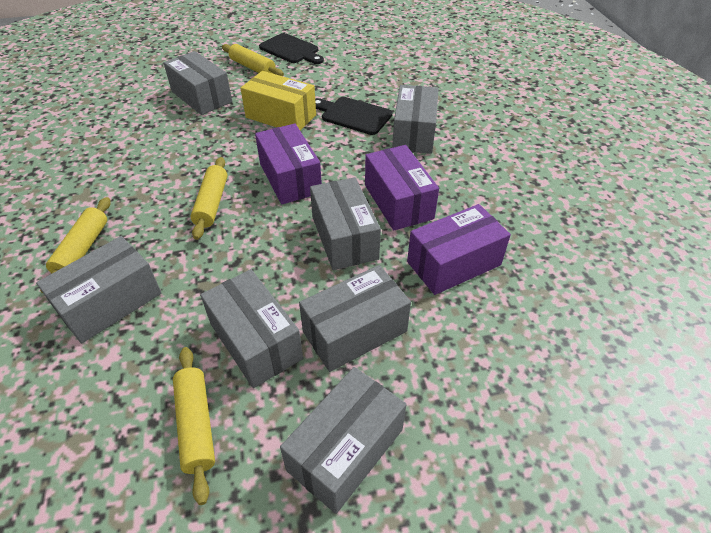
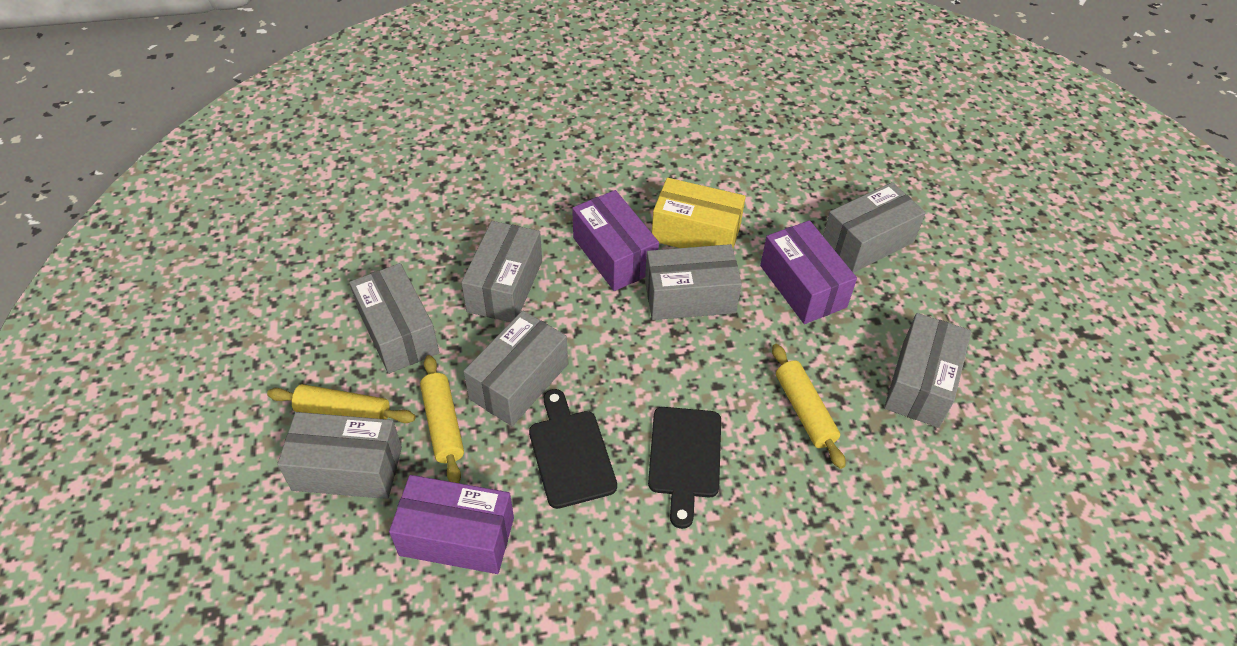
yellow rolling pin: [40,197,111,293] [173,347,215,505] [190,157,228,240] [222,44,284,76] = 4 -> [267,384,416,423] [420,355,464,483] [772,344,846,469] = 3

